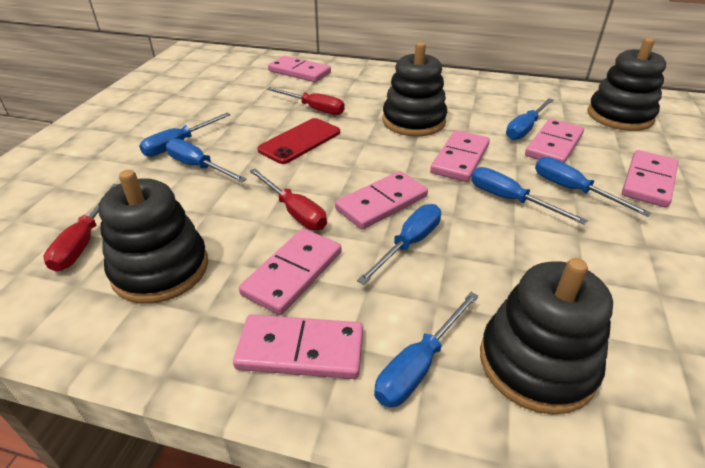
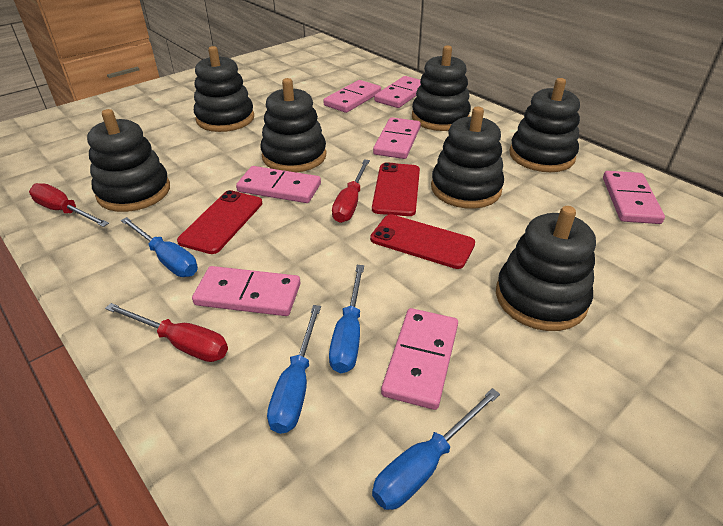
black stacking toy: [99,170,208,304] [383,42,447,136] [480,258,613,415] [587,38,666,131] = 4 -> [87,109,170,212] [194,46,254,132] [260,78,326,172] [412,45,471,131] [431,107,504,209] [496,206,596,331] [509,78,580,172] = 7
blue screwdriver: [139,113,231,157] [166,138,247,182] [357,204,441,285] [374,292,479,407] [471,167,588,225] [506,98,554,140] [535,157,651,217] = 7 -> [121,217,198,277] [267,305,321,434] [329,265,364,373] [372,388,500,510] = 4
red phone: [257,118,340,164] = 1 -> [177,190,263,254] [370,214,475,269] [372,162,420,216] = 3

